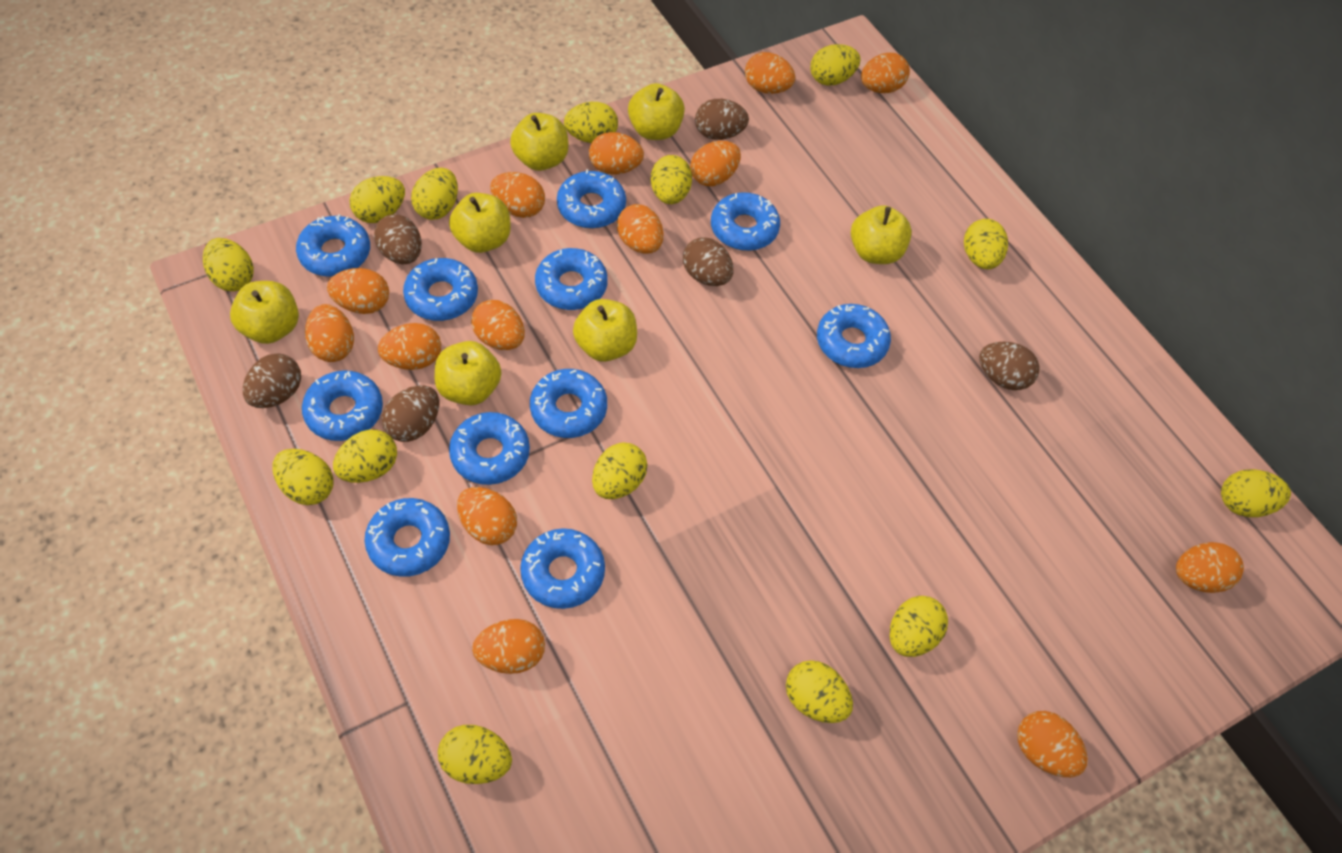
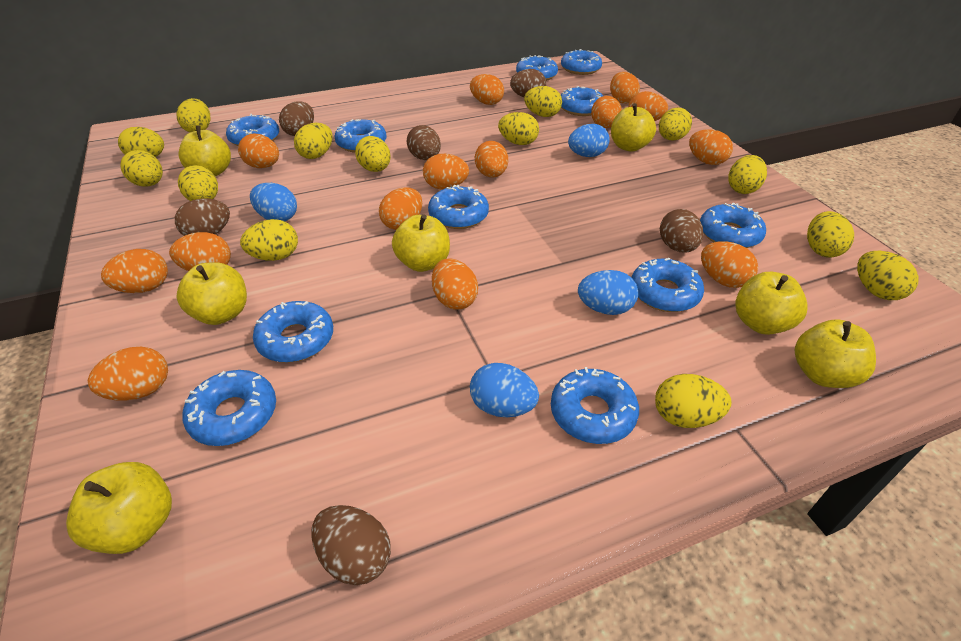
blue egg: none = 0 -> [250,183,297,222] [470,363,539,417] [568,124,610,157] [578,270,638,315] = 4

